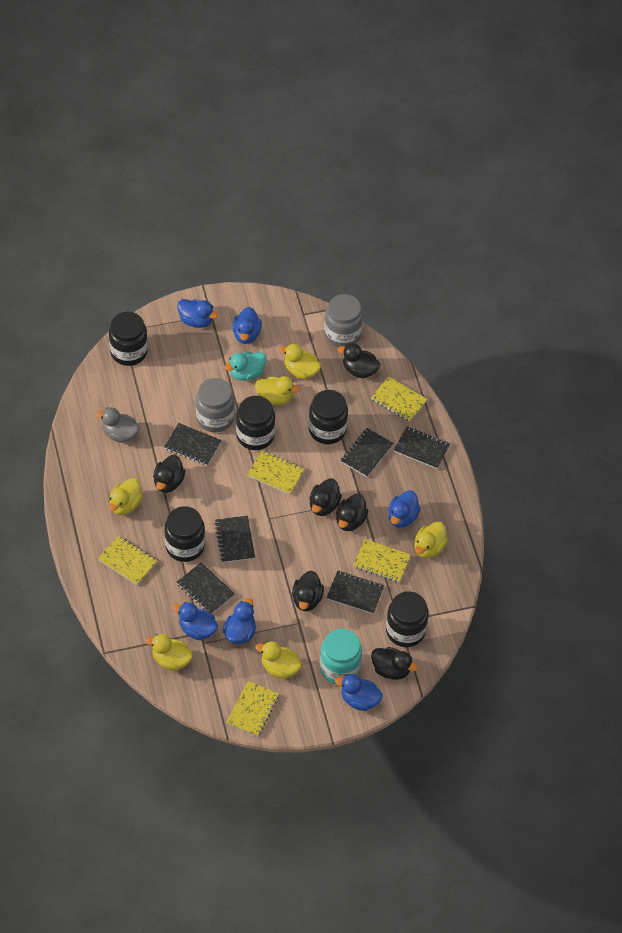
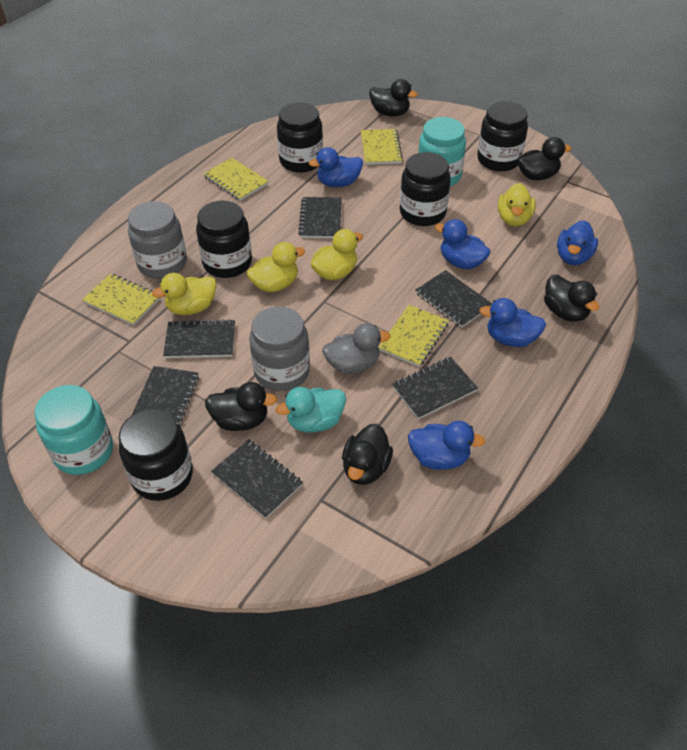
black duck: [153,455,185,493] [292,571,324,611] [309,478,342,516] [336,494,368,531] [338,343,380,378] [371,647,418,680] = 6 -> [205,382,277,431] [342,424,393,485] [369,79,418,116] [517,137,571,180] [544,275,599,322] = 5
blue duck: [173,602,218,640] [177,299,218,328] [223,598,256,644] [232,307,262,344] [335,674,383,711] [388,490,421,528] = 6 -> [309,147,363,187] [408,421,485,470] [435,219,491,269] [479,298,546,347] [557,220,598,265] = 5
turquoise jar: [320,629,362,684] = 1 -> [35,385,113,475] [418,117,466,186] = 2
yellow duck: [109,478,143,515] [145,634,193,671] [255,376,300,405] [255,641,302,679] [279,344,321,379] [415,522,448,558] = 6 -> [152,273,216,315] [247,242,305,292] [311,229,363,280] [498,183,536,226] = 4
yellow notebook: [98,536,157,585] [227,681,279,737] [247,451,305,494] [353,539,411,583] [371,377,428,422] = 5 -> [82,273,161,326] [203,158,269,201] [361,129,403,165] [378,305,449,367] = 4

